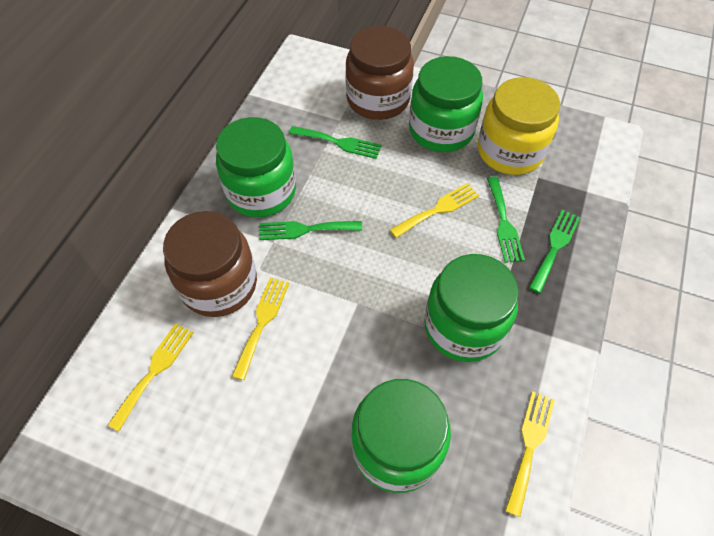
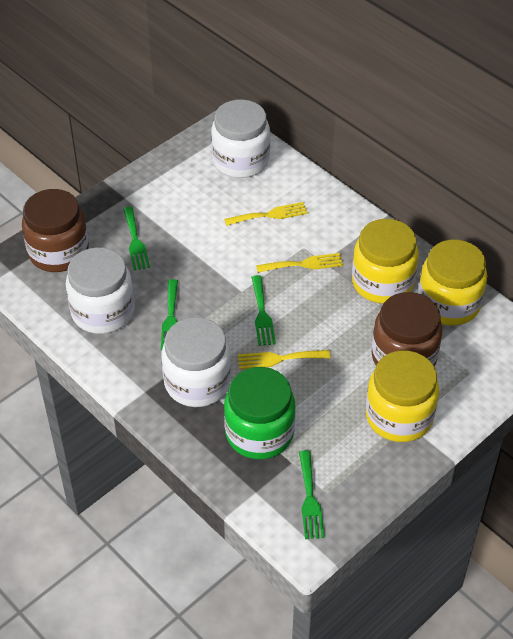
green jar: [216,117,296,217] [351,379,451,493] [409,56,483,152] [424,254,519,362] = 4 -> [224,367,296,459] = 1
white jar: none = 0 -> [66,247,135,334] [162,317,231,407] [211,99,270,178] = 3
yellow fork: [108,323,194,431] [232,277,290,380] [390,183,479,238] [505,391,555,517] = 4 -> [224,202,308,226] [238,350,330,369] [256,253,343,273] = 3
yellow jar: [478,77,560,175] = 1 -> [352,219,419,304] [366,350,439,442] [418,240,487,326] = 3

